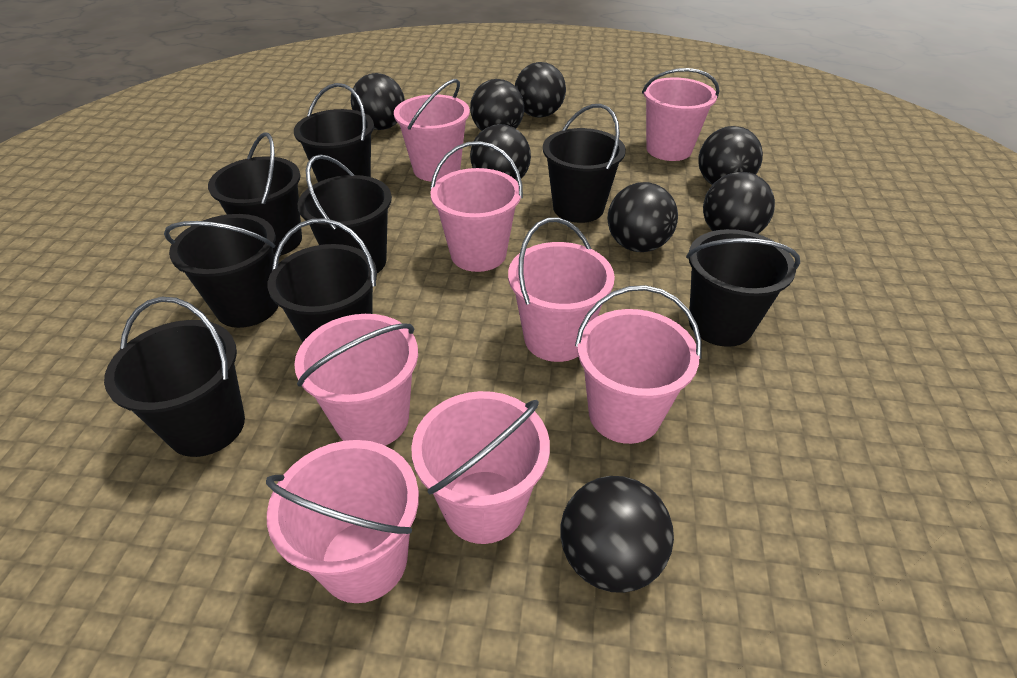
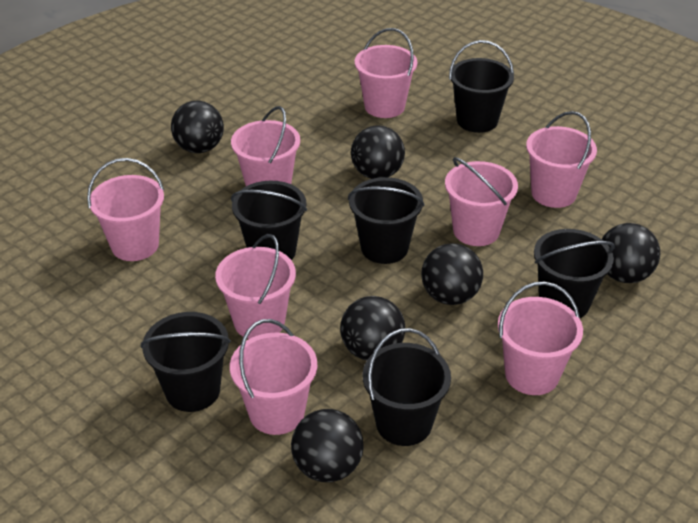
black ball: [351,73,405,130] [470,79,524,131] [470,124,531,182] [515,62,566,118] [560,476,674,593] [607,182,678,252] [698,126,763,185] [703,172,775,234] = 8 -> [171,101,224,153] [291,409,364,482] [340,296,405,360] [351,125,405,179] [421,243,483,305] [602,223,660,283] = 6
black bucket: [104,297,245,457] [164,214,278,328] [208,132,302,256] [268,218,377,342] [294,83,374,182] [297,154,392,273] [543,104,626,223] [686,229,800,347] = 8 -> [141,312,231,412] [231,181,307,260] [348,177,425,264] [363,328,451,446] [449,40,514,133] [534,229,615,318] = 6

